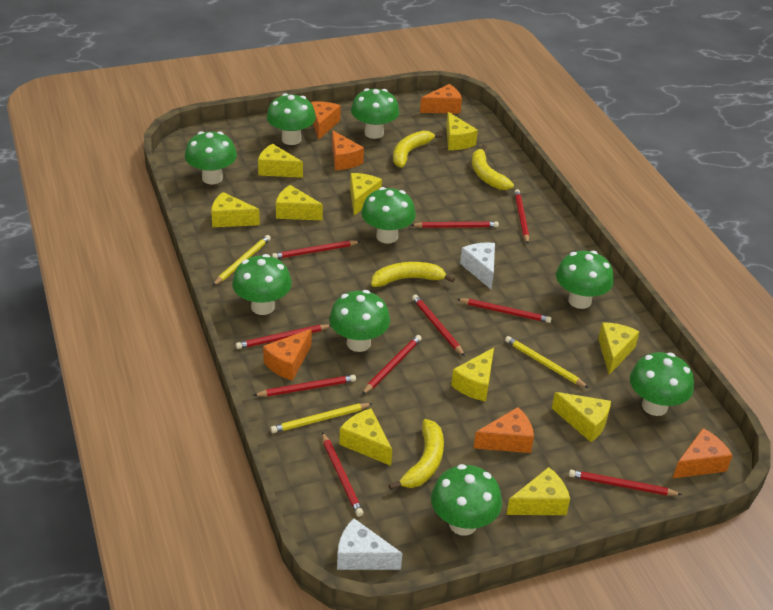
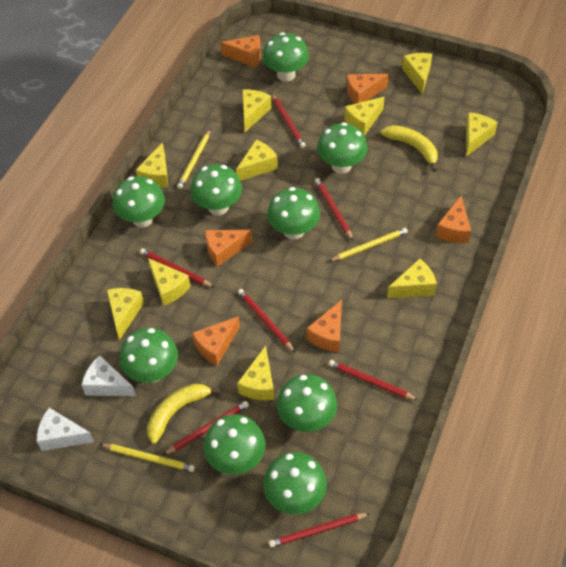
red pencil: [236,325,331,349] [253,375,356,397] [272,240,361,259] [322,432,364,517] [362,335,422,395] [411,221,499,228] [412,294,465,356] [457,299,552,323] [515,189,529,244] [569,470,682,496] = 10 -> [140,248,214,287] [163,401,249,455] [238,289,295,352] [269,513,370,548] [272,94,306,148] [315,178,353,240] [329,360,418,400] = 7
yellow banana: [371,262,455,287] [389,419,444,490] [393,131,443,168] [472,145,514,190] = 4 -> [147,384,221,444] [381,125,438,172] = 2

